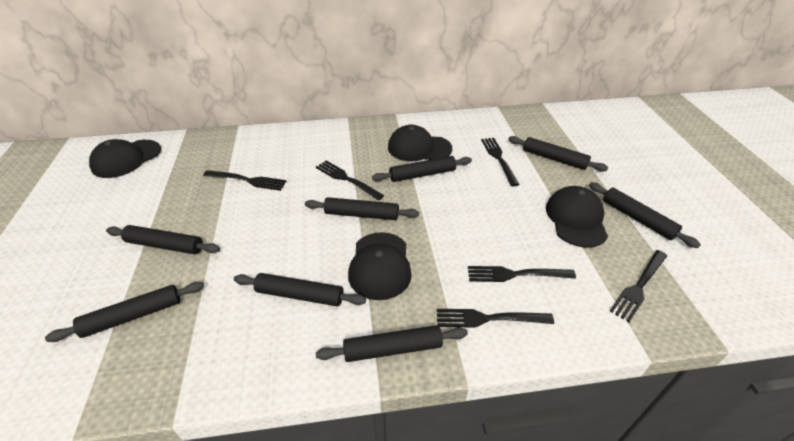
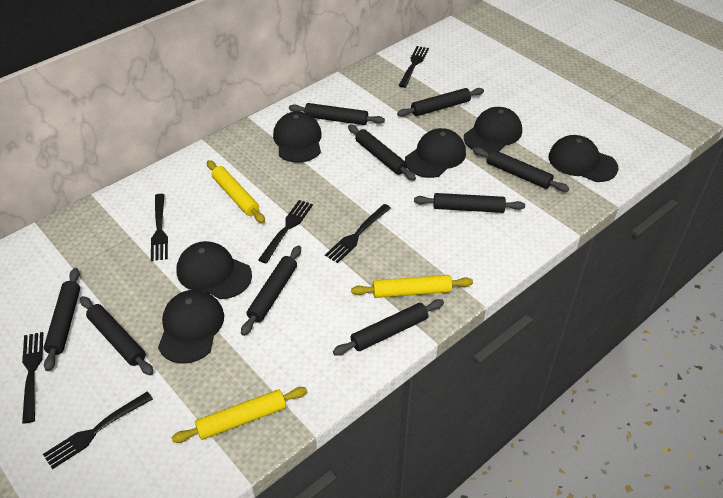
black cap: [89,139,161,178] [348,232,412,300] [388,125,452,161] [546,186,608,248] = 4 -> [158,290,224,364] [176,241,252,299] [273,112,322,163] [405,128,466,178] [464,107,522,153] [549,135,618,182] = 6
black rolling pin: [45,282,204,342] [106,225,220,254] [234,273,366,306] [305,197,419,220] [316,325,468,362] [372,156,472,182] [508,136,608,172] [589,182,701,248] = 8 -> [44,268,80,371] [80,296,154,375] [241,245,301,336] [289,103,385,125] [333,299,444,356] [348,124,416,181] [397,88,484,117] [414,193,525,213] [473,147,569,192] = 9
yellow rolling pin: none = 0 -> [171,387,307,443] [207,160,265,223] [351,275,473,298] = 3

